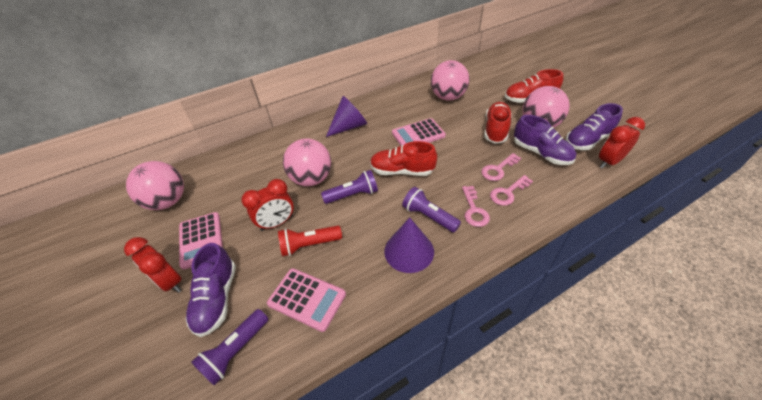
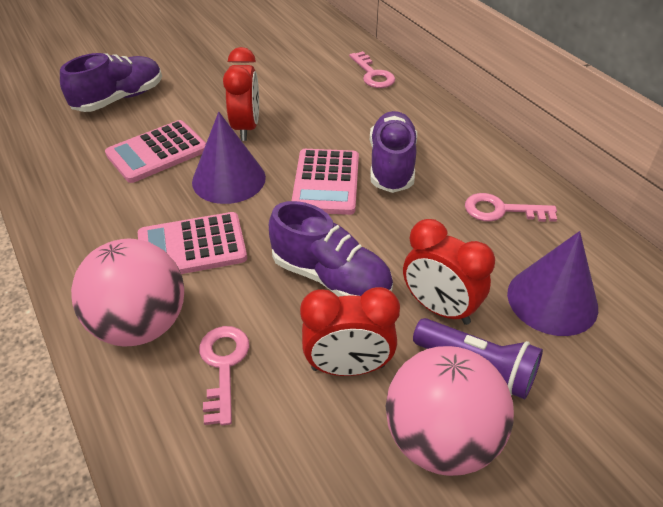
pink ball: [126,161,184,210] [283,138,331,186] [431,60,470,101] [523,86,570,128] = 4 -> [71,239,184,347] [385,346,514,476] = 2
purple flashlight: [191,309,268,386] [321,170,378,204] [402,187,461,233] = 3 -> [413,318,543,399] = 1
red flashlight: [278,226,342,256] = 1 -> none = 0
red shoe: [370,141,437,176] [484,102,512,144] [505,69,563,103] = 3 -> none = 0

